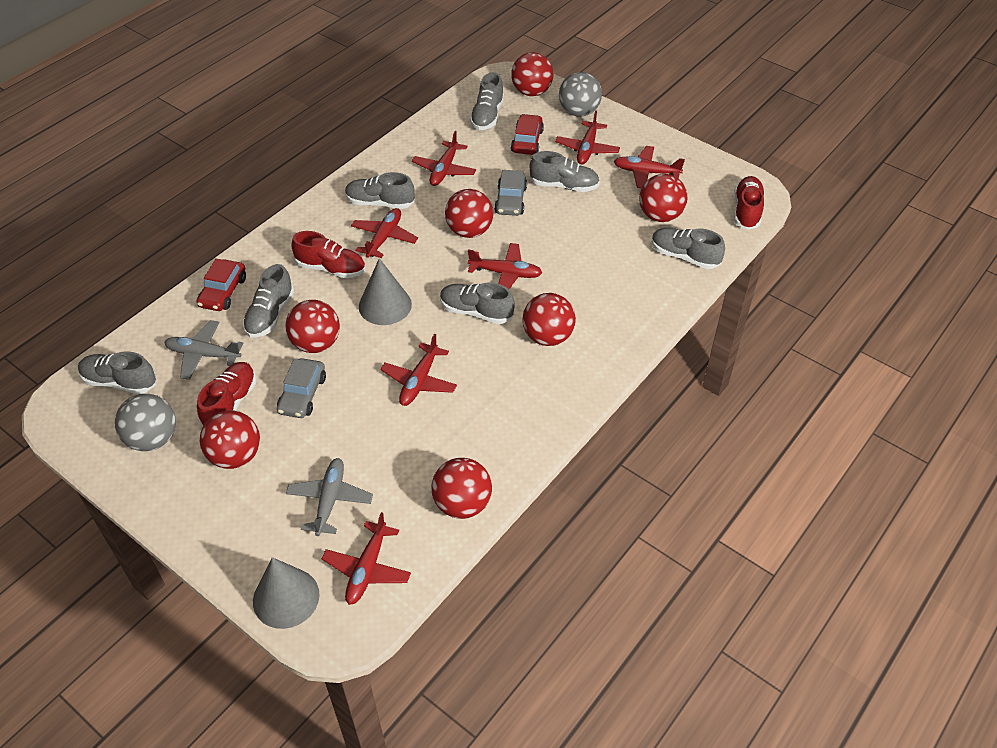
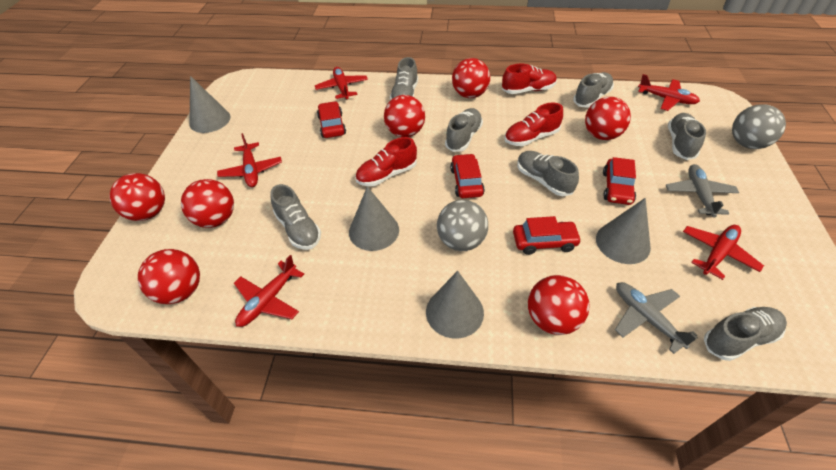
grey car: [277,358,326,418] [494,170,527,216] = 2 -> none = 0
grey cone: [253,557,319,629] [359,258,412,325] = 2 -> [189,76,230,133] [349,186,399,251] [426,271,484,338] [596,198,651,264] = 4
red car: [197,259,246,311] [511,114,544,155] = 2 -> [317,101,346,138] [450,154,485,198] [513,216,582,255] [603,157,636,205] = 4
red plane: [322,512,411,605] [351,208,418,258] [380,334,457,406] [412,131,476,186] [468,243,542,289] [555,110,620,164] [614,146,685,188] = 7 -> [217,133,282,187] [234,255,304,327] [315,67,368,100] [638,74,700,111] [683,225,764,280] = 5

